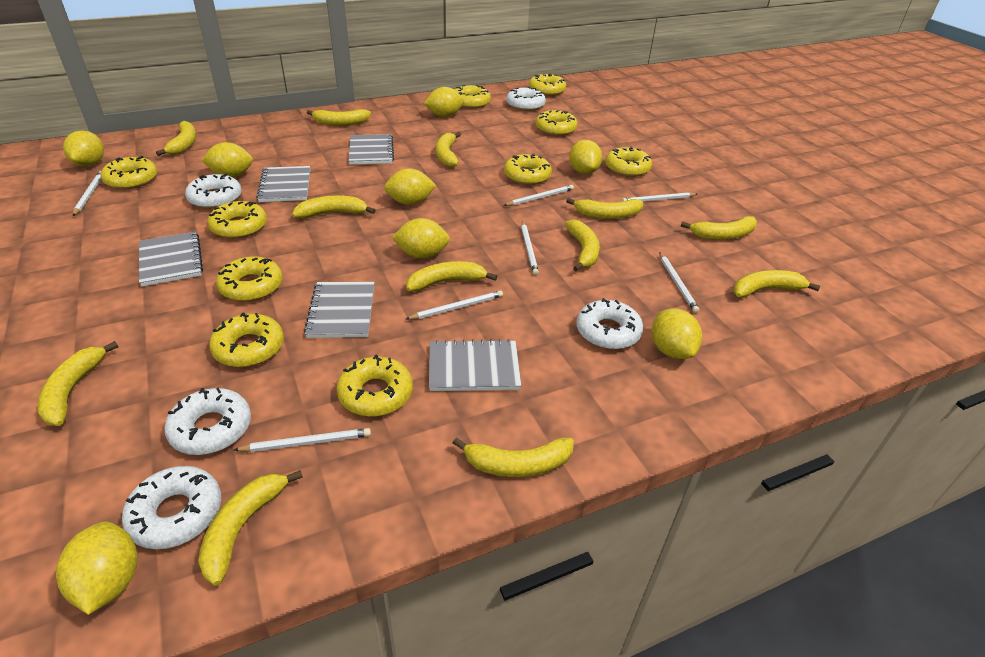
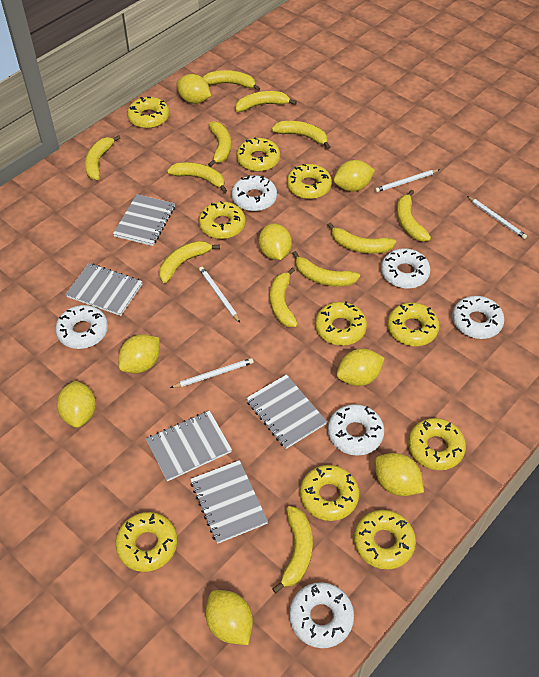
white donut: [122,466,221,549] [164,388,251,455] [185,174,242,209] [506,87,546,111] [576,298,643,350] = 5 -> [55,305,108,349] [232,175,277,211] [289,582,354,648] [328,404,384,456] [381,248,430,289] [452,296,504,339] = 6
white pencil: [73,171,101,216] [234,428,371,452] [406,290,503,320] [504,185,574,206] [521,221,539,275] [622,192,697,201] [660,253,699,313] = 7 -> [170,358,254,388] [199,267,240,322] [375,169,439,192] [467,196,527,239] = 4

